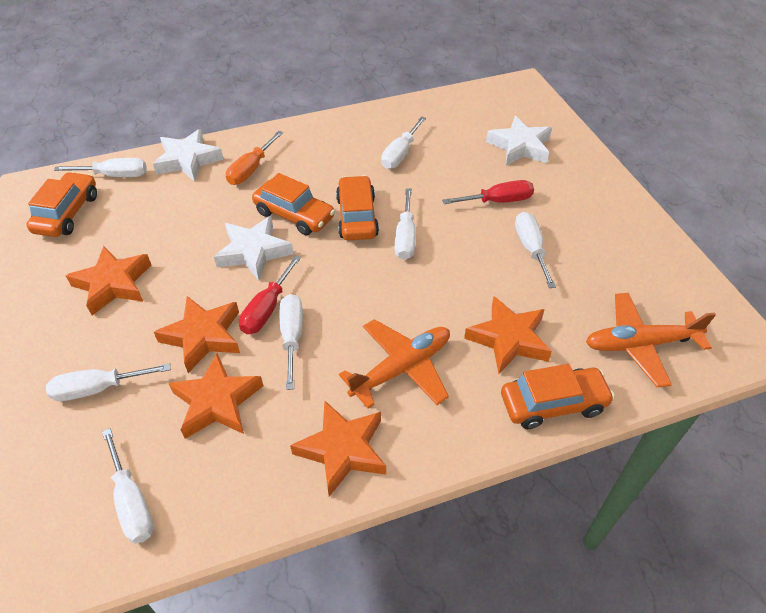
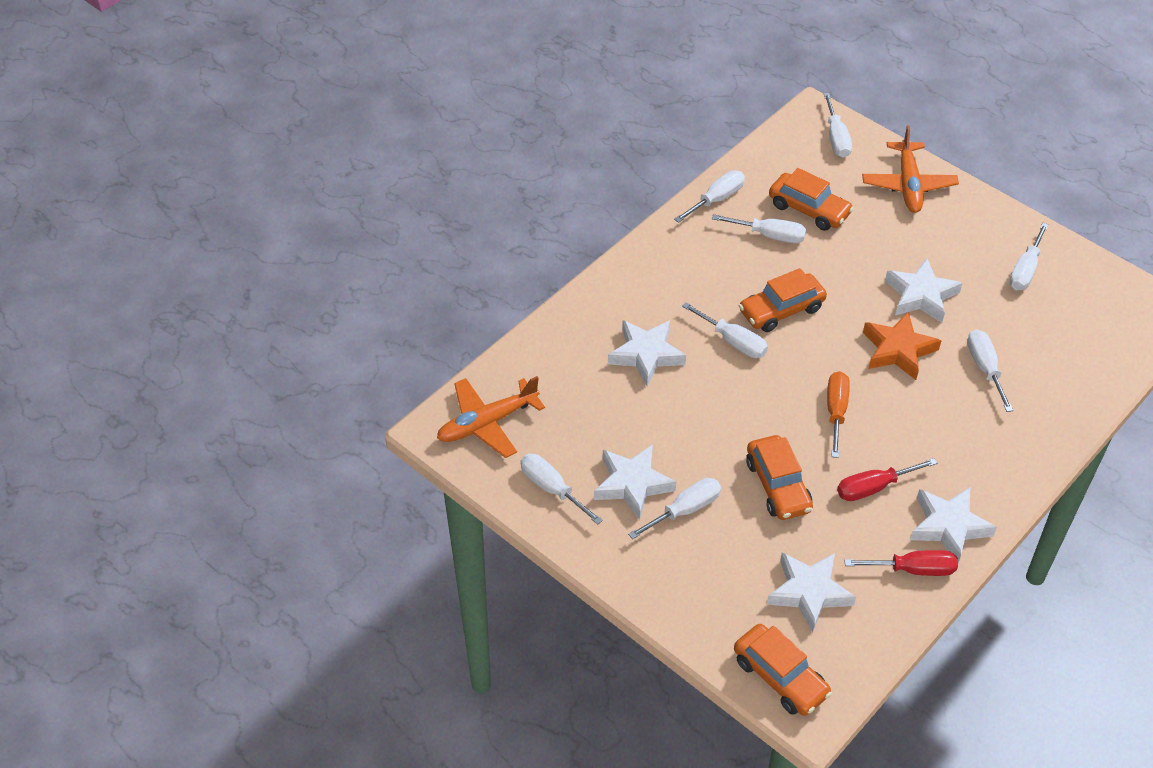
orange star: [66,246,151,315] [154,296,240,373] [168,353,263,439] [290,400,386,497] [464,296,552,374] = 5 -> [863,312,942,380] = 1
white screwdriver: [46,363,171,401] [54,158,147,177] [102,428,154,544] [279,294,303,390] [381,116,426,169] [395,188,416,260] [515,212,556,288] = 7 -> [520,454,603,525] [628,478,721,539] [674,170,745,223] [682,302,768,358] [712,214,806,243] [824,93,852,158] [967,329,1013,412] [1009,223,1049,290] = 8
white star: [153,129,224,182] [214,216,294,281] [486,116,552,165] = 3 -> [594,444,676,520] [608,320,686,386] [767,552,856,633] [885,258,963,323] [910,487,997,563] = 5

